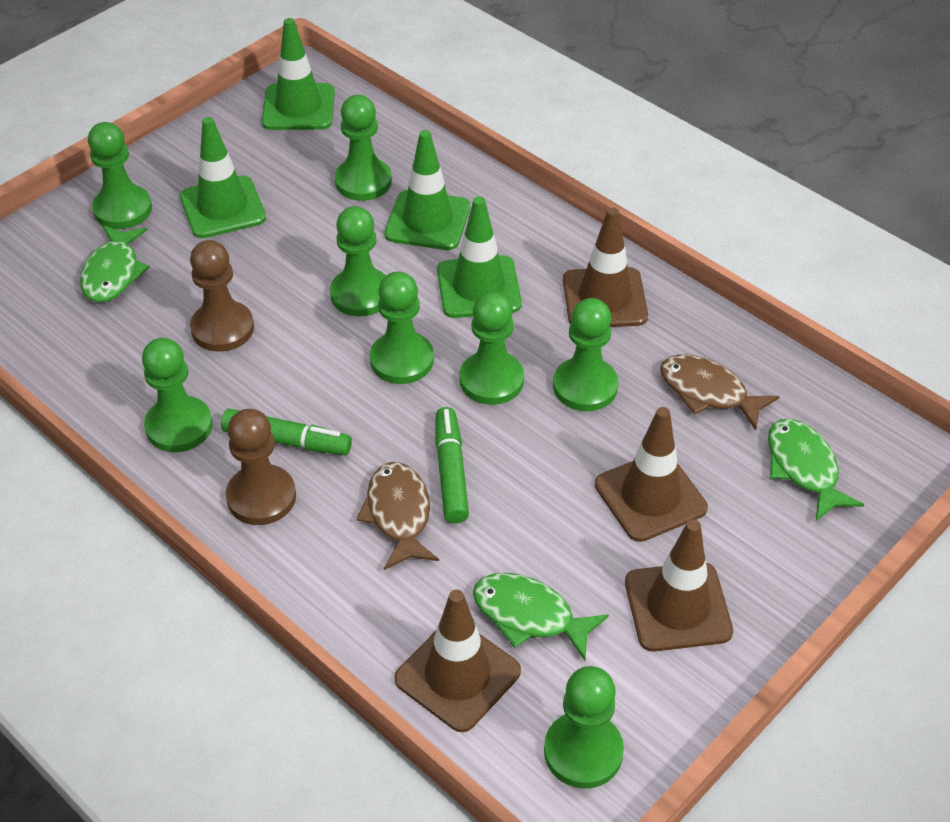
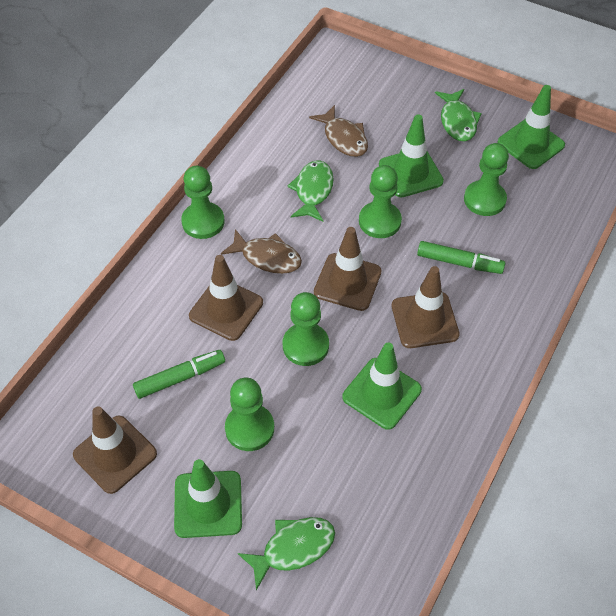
brown pawn: [190,240,254,352] [226,409,296,525] = 2 -> none = 0
green pawn: [88,122,152,229] [142,338,213,452] [330,206,386,317] [334,95,392,201] [370,271,434,384] [460,291,524,405] [544,666,624,788] [553,298,618,411] = 8 -> [181,166,225,239] [225,378,274,451] [283,292,329,366] [359,165,402,238] [464,143,509,216] = 5

